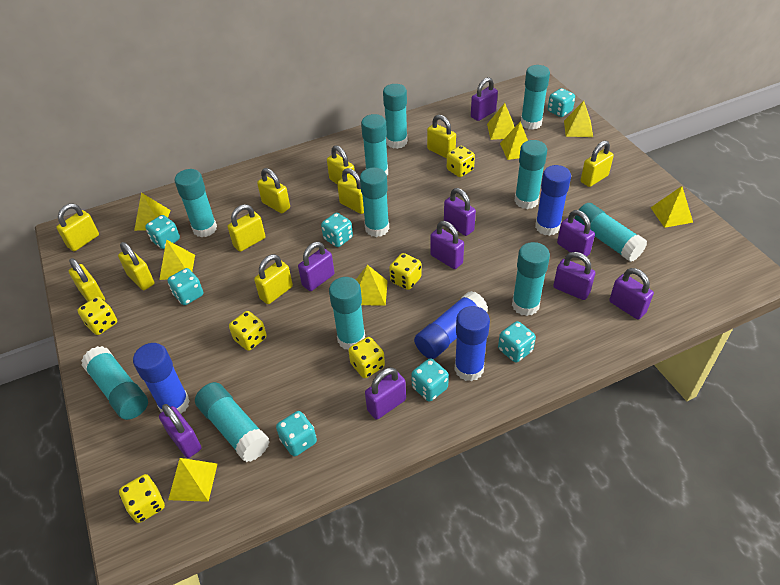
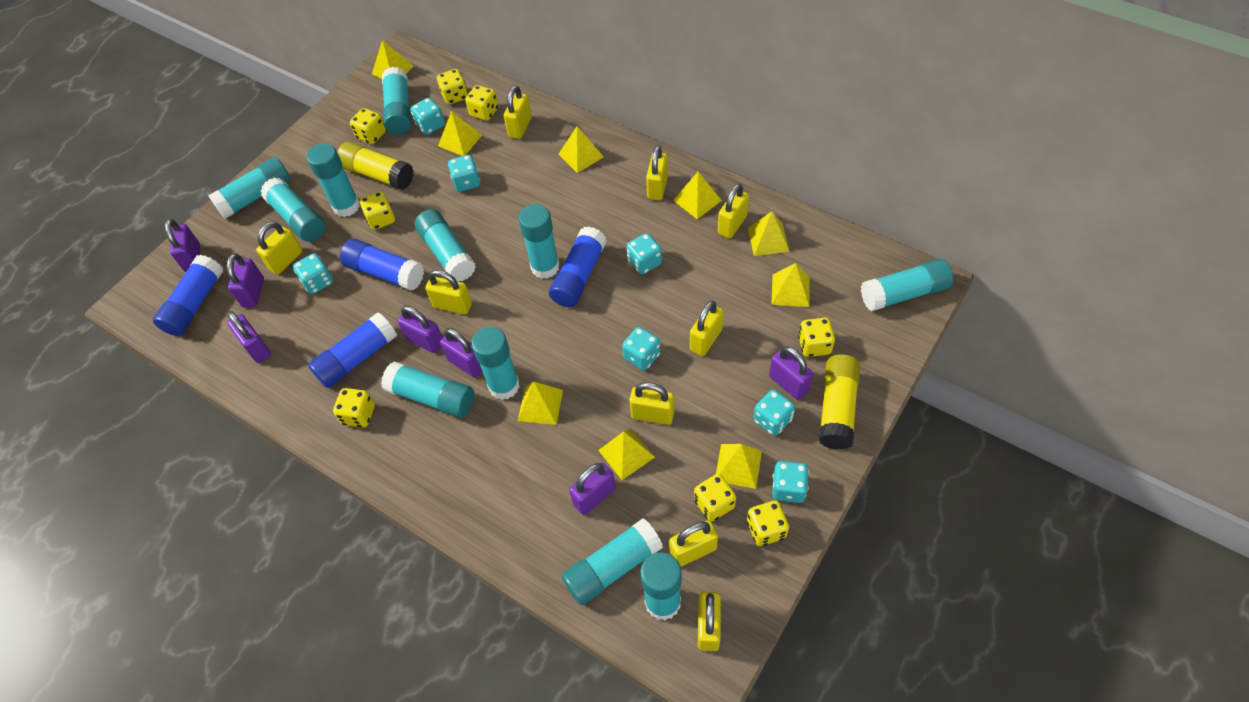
purple padlock: [159,404,201,458] [298,242,335,291] [365,367,406,420] [430,221,464,269] [444,188,476,236] [471,77,498,121] [553,252,595,300] [557,210,595,256] [609,268,654,319] = 9 -> [165,219,200,272] [227,253,264,307] [227,311,271,363] [397,306,443,353] [440,328,482,378] [569,462,616,515] [769,346,813,400] = 7
yellow dice: [77,297,117,335] [119,474,165,523] [229,311,267,351] [349,337,385,378] [389,253,422,290] [447,146,475,177] = 6 -> [333,388,375,428] [350,108,386,144] [360,191,395,230] [437,69,468,104] [465,85,498,121] [694,474,736,521] [747,500,789,546] [798,318,835,357] = 8
yellow glue stick: none = 0 -> [337,142,414,190] [819,355,860,450] = 2
yellow padlock: [56,203,99,251] [69,258,105,302] [118,242,154,290] [228,204,265,252] [254,254,293,304] [257,168,290,214] [327,145,356,184] [337,168,364,214] [427,115,456,159] [581,140,614,187] = 10 -> [256,221,302,275] [425,270,472,315] [504,85,532,139] [629,382,674,425] [646,145,668,200] [669,520,718,567] [690,301,724,356] [698,592,721,651] [718,184,749,238] = 9
yellow pyramid: [134,193,171,231] [159,240,195,280] [168,458,217,502] [356,265,388,306] [487,103,515,140] [500,121,528,160] [564,101,593,137] [650,186,693,228] = 8 -> [372,40,414,79] [438,111,482,156] [518,382,563,425] [558,126,604,173] [598,428,655,480] [673,172,722,219] [716,444,762,489] [748,211,790,256] [771,263,810,307] = 9

